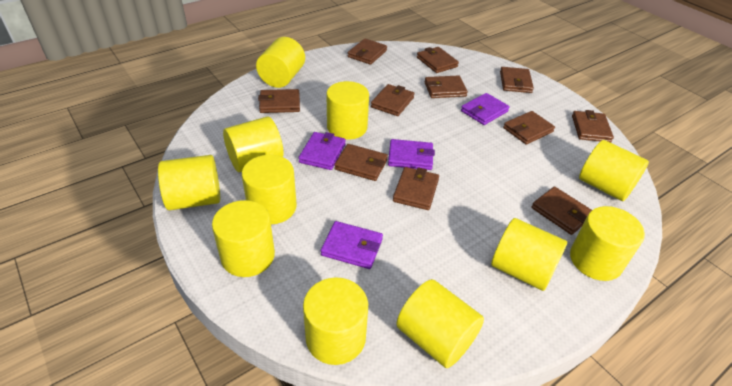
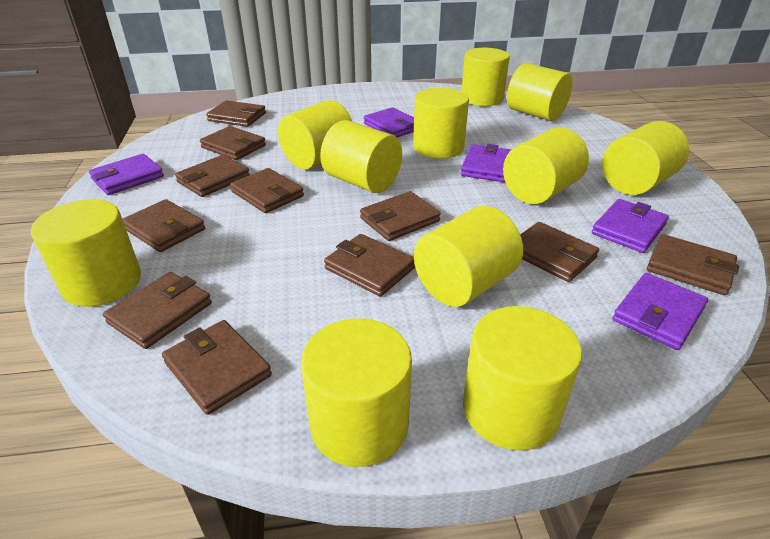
purple wallet: [299,132,346,170] [321,221,383,269] [388,139,435,170] [461,93,510,125] = 4 -> [89,154,164,195] [364,107,414,138] [460,144,512,182] [592,199,669,253] [613,273,708,350] = 5

